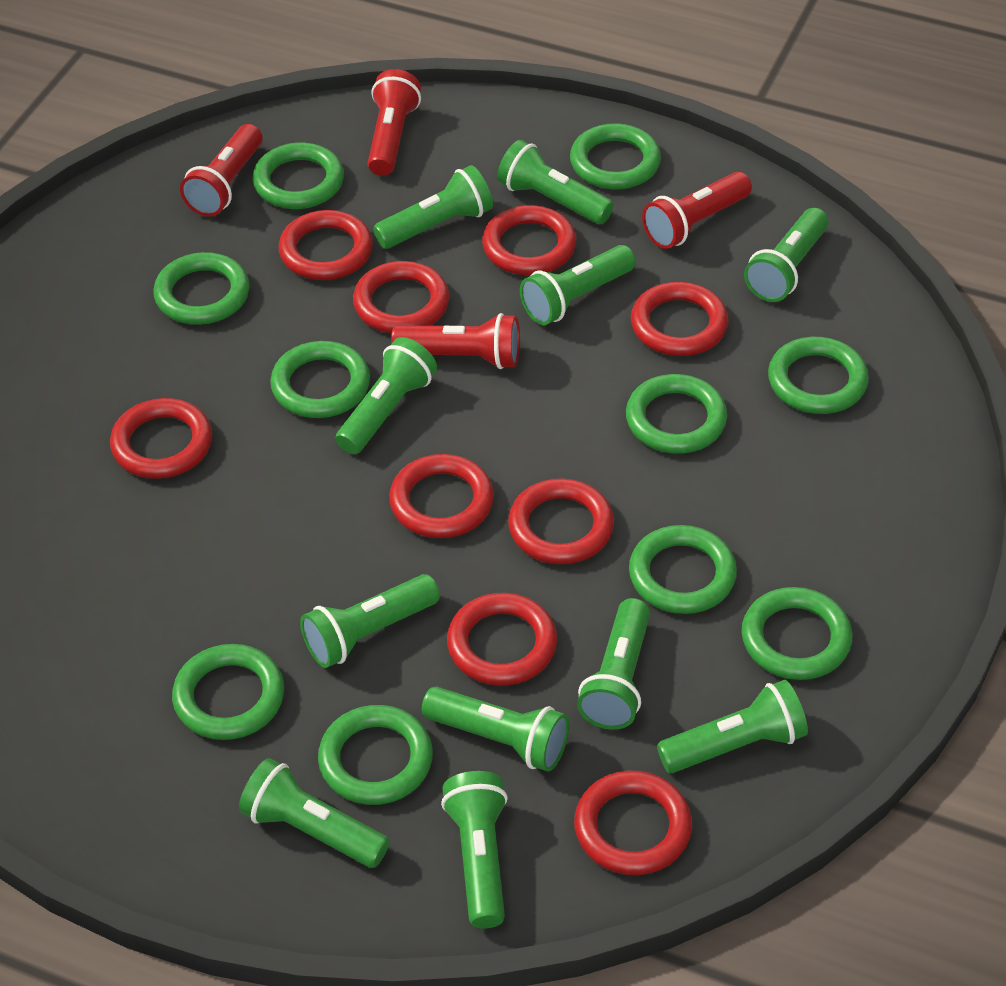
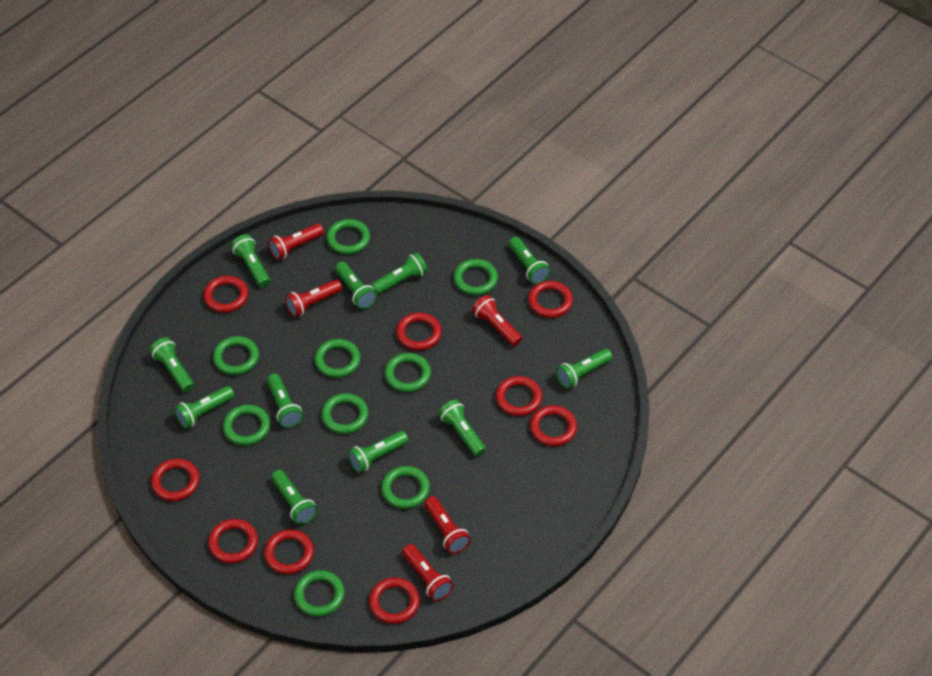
green ring: [153,252,250,325] [172,644,284,740] [253,142,344,209] [270,341,370,418] [318,705,433,805] [570,123,661,190] [626,374,727,453] [629,525,737,614] [742,587,852,680] [768,337,869,414] = 10 -> [213,336,259,375] [223,405,270,445] [294,570,345,617] [315,339,361,378] [321,393,369,434] [327,219,370,254] [381,466,430,509] [385,353,431,392] [453,259,498,295] = 9
red flashlight: [180,124,263,217] [368,69,421,176] [391,313,520,369] [642,172,752,249] = 4 -> [268,224,324,260] [285,279,342,317] [402,544,454,601] [425,496,471,554] [472,295,522,346] = 5

